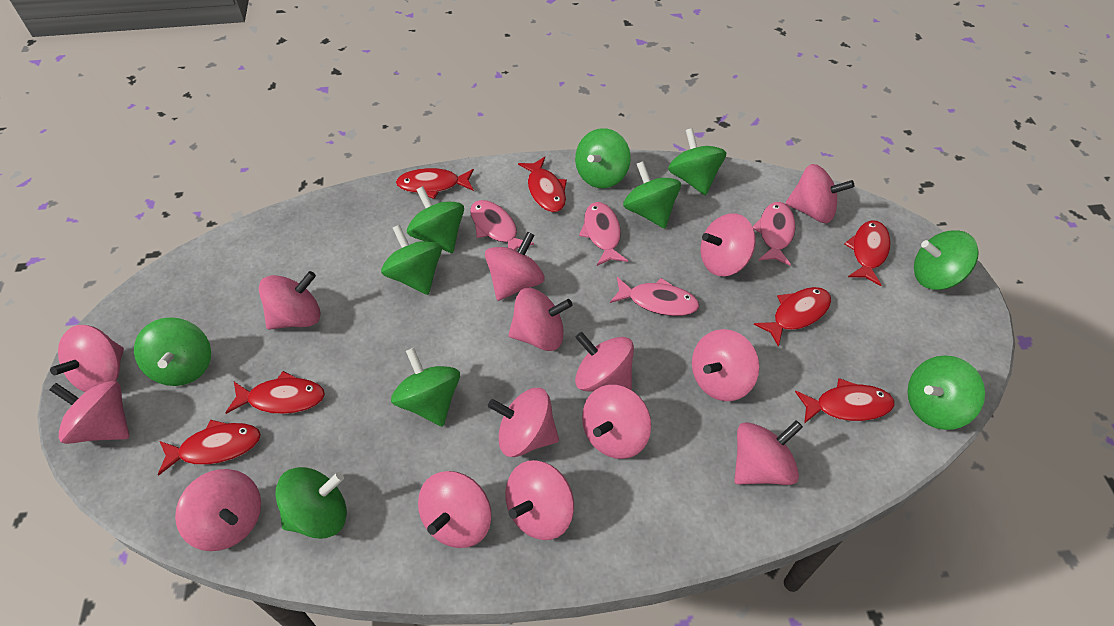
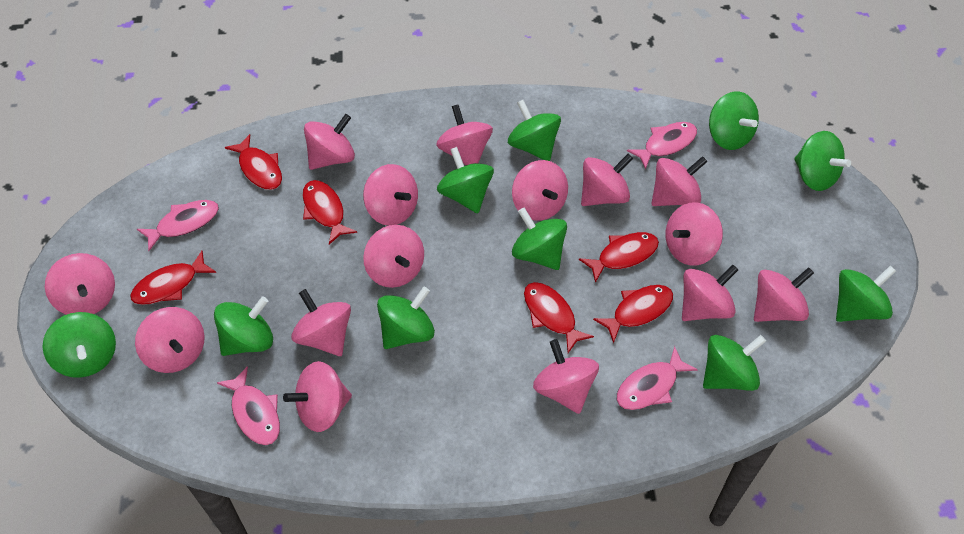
red fish: [158,420,261,475] [225,371,325,414] [396,168,474,199] [518,157,567,212] [754,287,831,347] [795,378,895,424] [844,220,891,286] = 7 -> [130,251,216,305] [225,134,282,190] [302,180,357,244] [524,282,594,353] [579,232,659,283] [593,285,673,343] = 6

